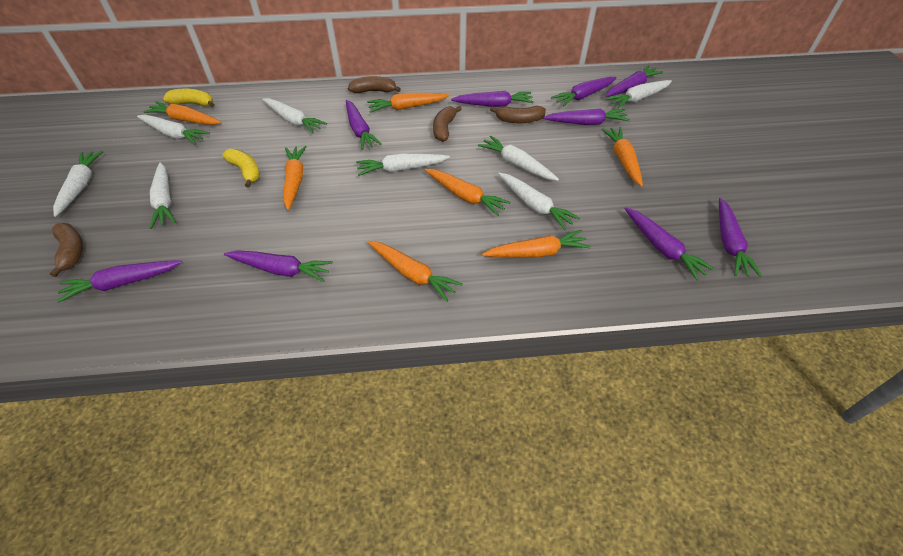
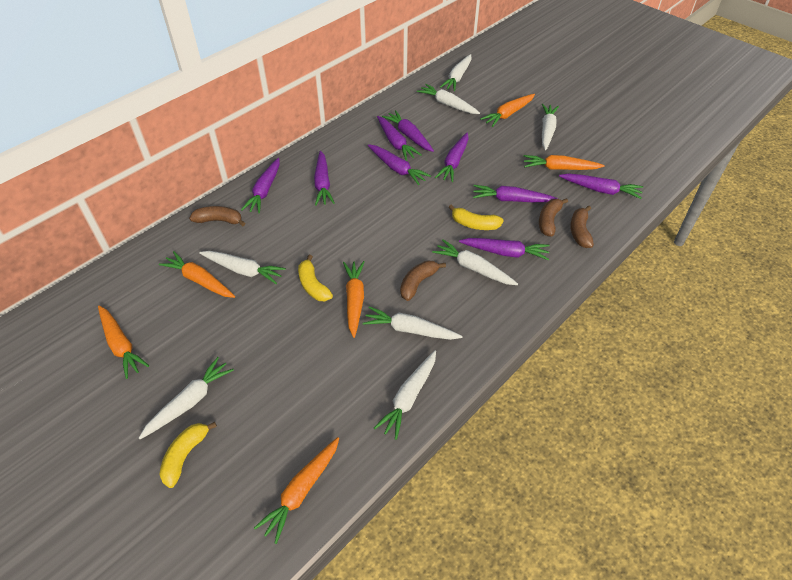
orange carrot: [143,101,222,125] [284,146,307,210] [367,93,449,113] [368,241,462,302] [425,169,511,216] [482,230,591,258] [601,127,643,187] = 7 -> [98,306,149,379] [159,251,235,298] [254,437,339,544] [343,261,364,338] [480,94,535,127] [524,155,604,170] = 6
yellow banana: [163,89,214,107] [222,149,260,187] = 2 -> [159,422,217,488] [298,255,333,301] [449,204,504,230] = 3

